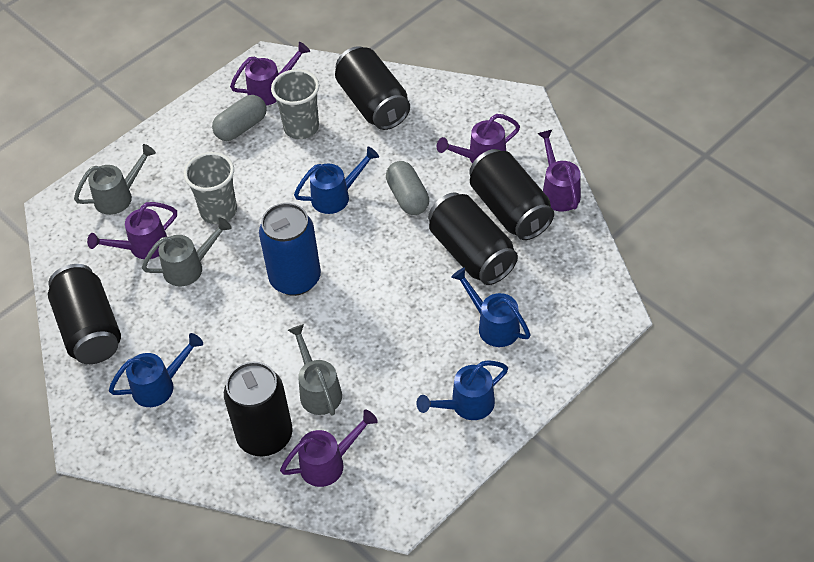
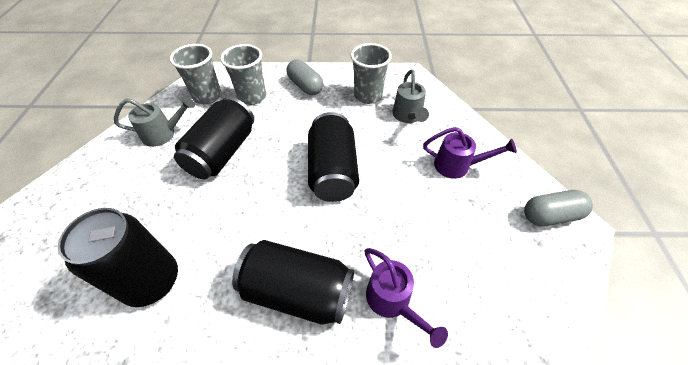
black can: [48,264,121,364] [224,362,292,456] [335,46,410,130] [428,192,518,285] [469,149,554,240] = 5 -> [58,208,178,307] [174,97,254,179] [232,240,354,325] [308,112,359,202] = 4
blue can: [259,203,321,296] = 1 -> none = 0
blue watering can: [109,333,203,407] [294,146,379,214] [416,360,508,420] [451,267,531,347] = 4 -> none = 0
grey cup: [184,152,237,224] [271,69,319,139] = 2 -> [170,44,221,104] [220,44,266,105] [351,43,392,104] = 3
grey watering can: [74,144,156,215] [142,218,232,286] [288,324,342,416] = 3 -> [114,96,195,147] [392,69,429,123] = 2
purple watering can: [87,202,177,259] [230,42,310,105] [280,410,378,487] [437,114,520,163] [537,130,581,211] = 5 -> [365,248,448,348] [423,127,517,179] = 2

